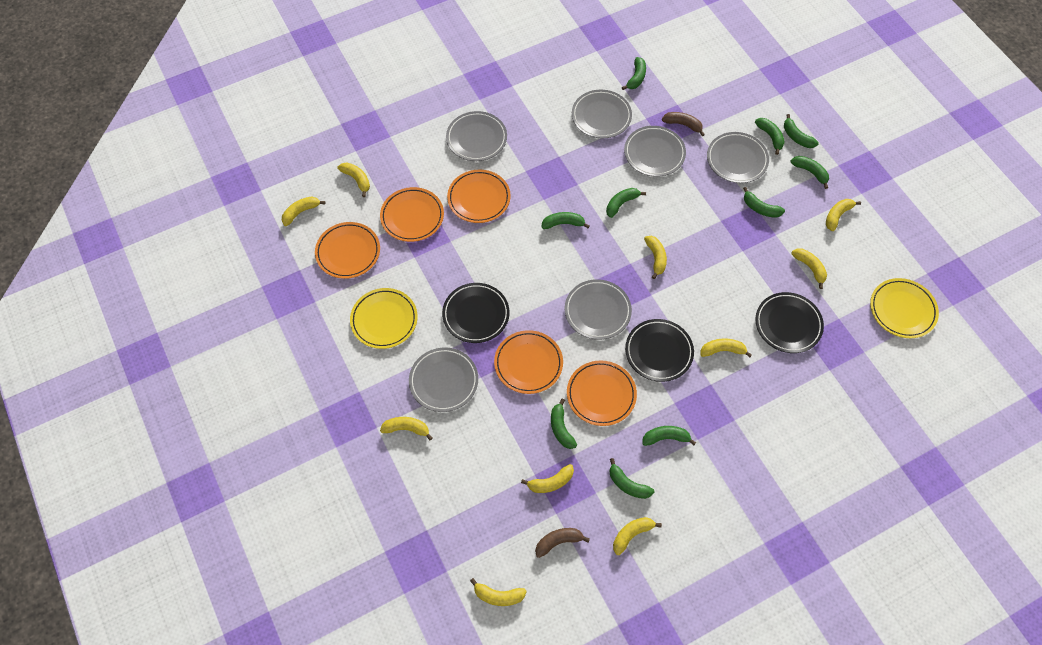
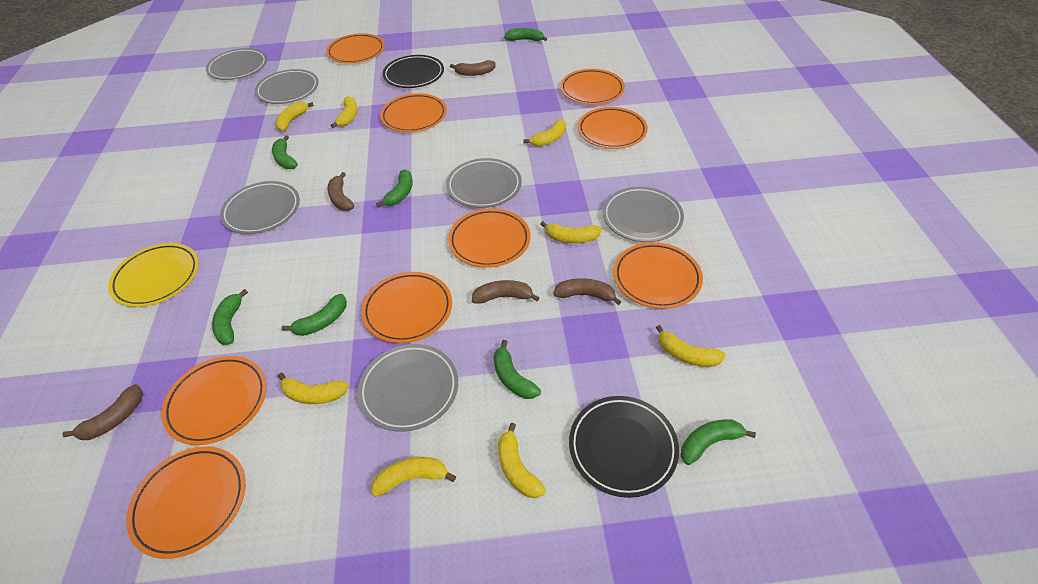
black plate: [442,283,510,343] [625,319,694,382] [755,292,824,353] = 3 -> [383,55,444,88] [569,396,679,498] = 2
brown banana: [535,528,590,558] [662,112,705,136] = 2 -> [62,384,143,440] [328,172,354,211] [450,60,496,76] [472,280,539,304] [554,278,621,305] = 5
green banana: [541,212,590,229] [551,399,577,449] [606,188,646,218] [609,458,655,499] [622,57,646,90] [642,426,696,446] [743,187,785,218] [755,118,785,155] [784,114,819,148] [791,156,829,189] = 10 -> [212,289,248,345] [272,135,298,169] [282,294,347,336] [376,169,413,207] [493,340,541,399] [504,28,547,41] [681,420,756,465] = 7
orange plate: [315,222,380,279] [380,187,444,242] [447,170,511,223] [494,330,563,394] [567,361,637,426] = 5 -> [126,447,246,559] [161,356,267,445] [326,33,385,64] [362,272,452,343] [380,93,447,132] [448,209,530,268] [560,69,625,105] [578,107,648,149] [613,242,703,309] = 9
yellow banana: [282,196,326,226] [337,162,370,197] [380,417,433,440] [470,578,527,606] [521,464,574,493] [613,517,662,555] [644,236,667,279] [700,339,752,357] [792,248,827,289] [826,199,861,231] = 10 -> [275,102,314,131] [278,373,349,404] [331,96,358,128] [371,457,456,497] [498,423,546,498] [523,119,566,147] [540,221,602,243] [656,325,726,367] = 8
yellow plate: [350,288,418,349] [870,278,939,338] = 2 -> [108,243,199,307] = 1

